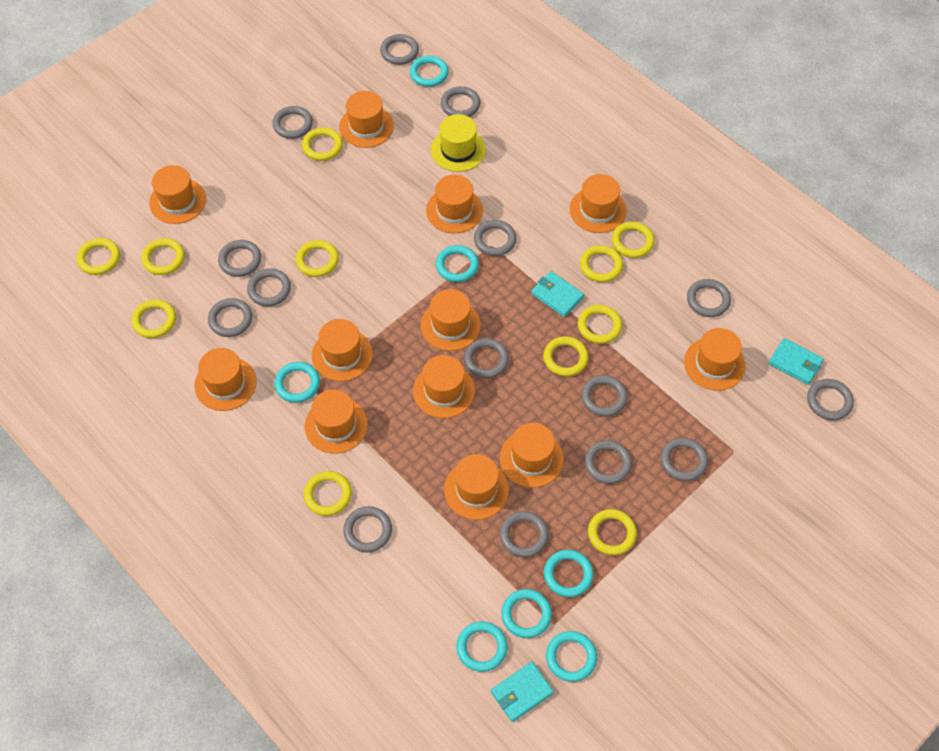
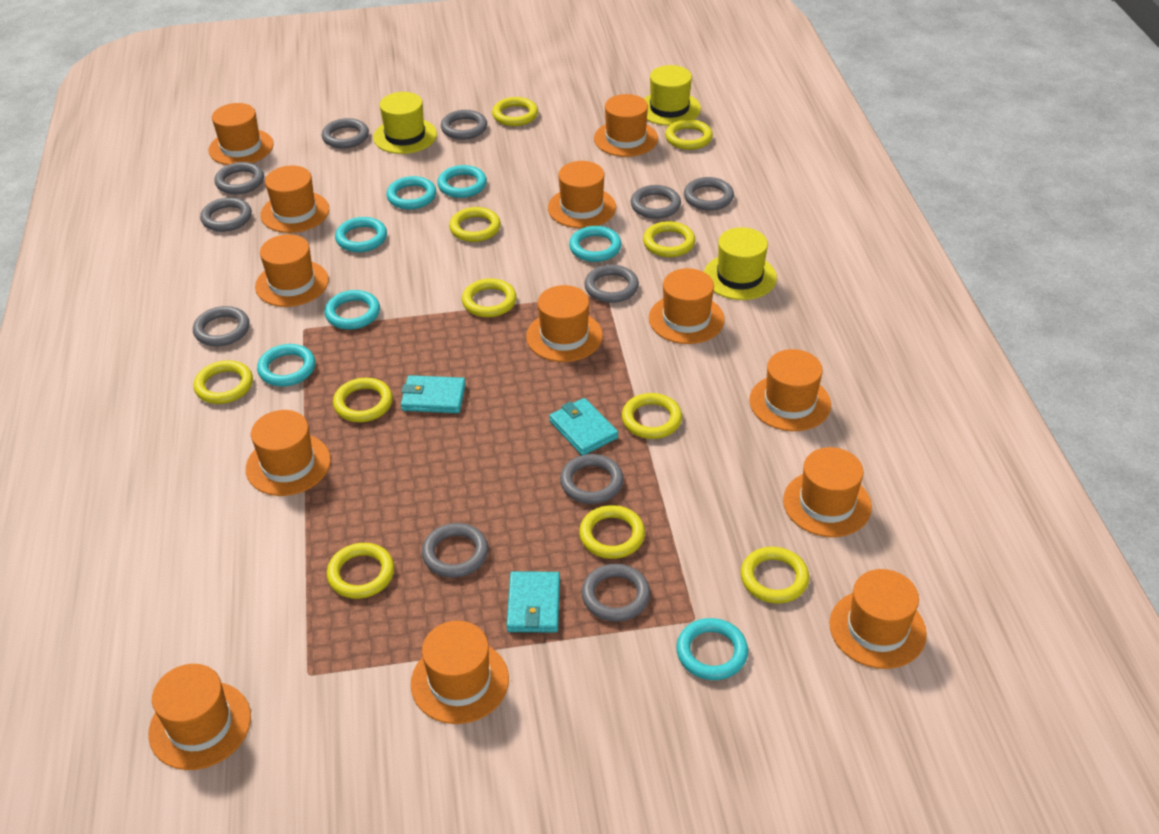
grey ring: [208,298,252,337] [218,240,261,277] [247,268,291,306] [272,106,313,139] [343,506,392,552] [380,34,419,65] [441,86,480,117] [464,338,509,378] [474,220,517,256] [500,511,549,557] [581,375,627,417] [584,440,632,484] [660,438,708,481] [687,279,731,317] [807,379,854,420] = 15 -> [193,306,250,346] [200,197,252,232] [214,162,264,194] [322,118,369,149] [422,523,488,578] [441,110,487,140] [560,454,624,504] [582,564,650,622] [584,265,639,303] [631,185,681,219] [684,177,734,211] = 11
orange hat: [149,165,206,224] [194,348,257,411] [305,390,368,454] [312,319,373,381] [339,91,394,148] [413,355,475,418] [421,289,481,351] [426,174,483,234] [444,454,509,520] [500,423,564,487] [570,174,627,233] [684,328,746,391] = 12 -> [148,664,251,770] [209,103,274,165] [246,410,331,496] [255,234,329,307] [260,165,329,233] [411,621,509,724] [526,285,603,362] [548,161,616,228] [594,94,658,157] [649,268,725,344] [749,349,831,431] [783,447,872,537] [829,569,927,669] = 13
yellow hat: [431,114,486,172] = 1 -> [373,92,437,154] [644,65,701,126] [704,227,777,300] = 3

